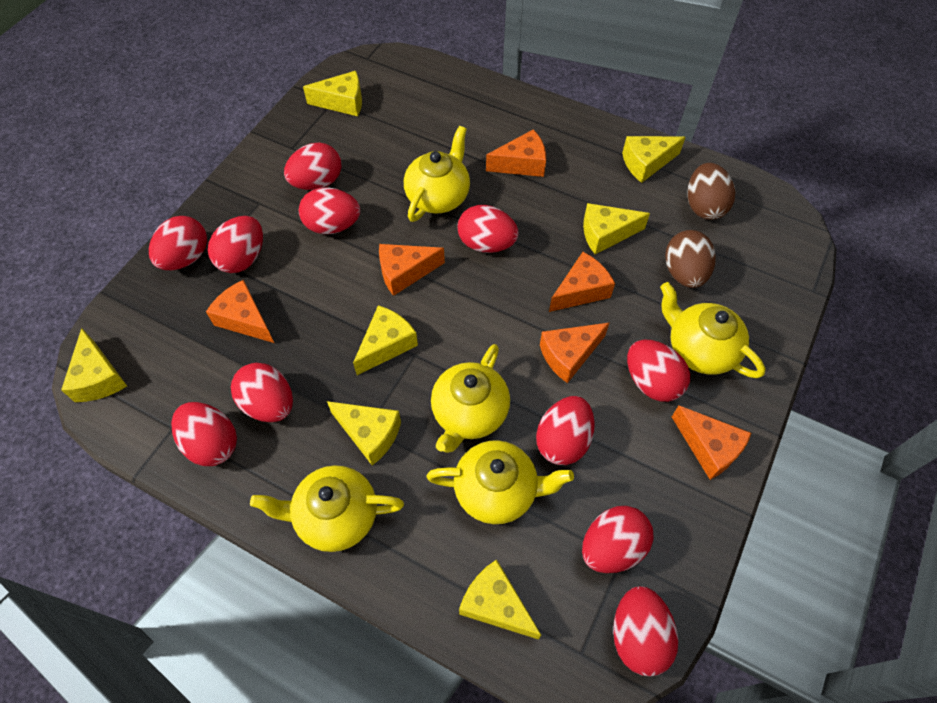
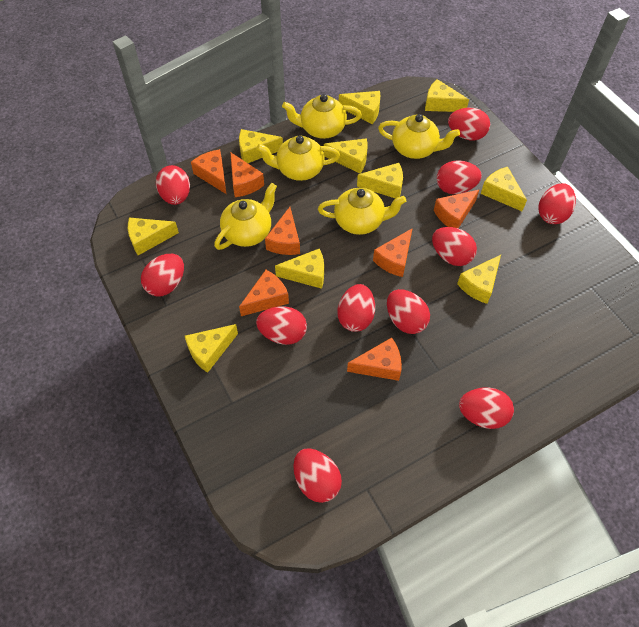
brown egg: [665,230,716,288] [687,163,735,220] = 2 -> none = 0
orange cheese: [206,280,274,343] [379,244,445,296] [486,129,546,177] [540,323,609,383] [549,252,615,312] [672,405,751,480] = 6 -> [191,149,226,194] [230,152,264,197] [239,270,289,316] [265,207,300,255] [347,338,402,381] [373,228,413,277] [434,190,479,228] = 7
yellow cheese: [61,328,127,402] [303,71,362,116] [327,401,401,465] [353,305,418,375] [459,560,541,640] [583,203,650,254] [622,136,686,183] = 7 -> [128,217,179,255] [185,324,238,373] [239,129,283,163] [275,248,324,289] [324,138,368,174] [339,91,380,124] [357,163,403,199] [425,79,469,112] [457,255,501,304] [481,167,527,211] = 10

